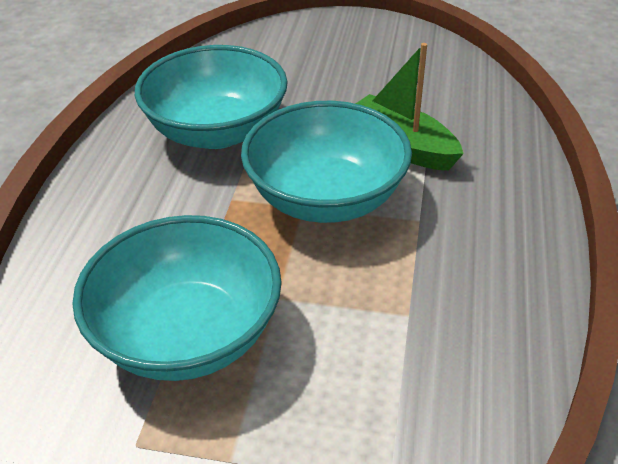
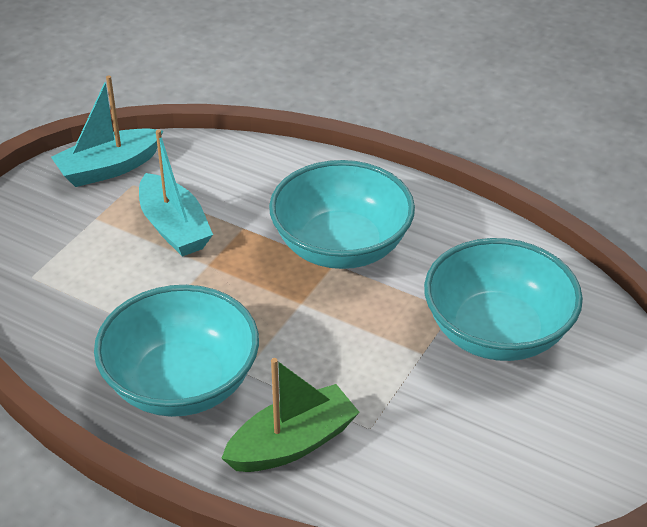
turquoise boat: none = 0 -> [51,75,163,187] [139,130,213,257] = 2

